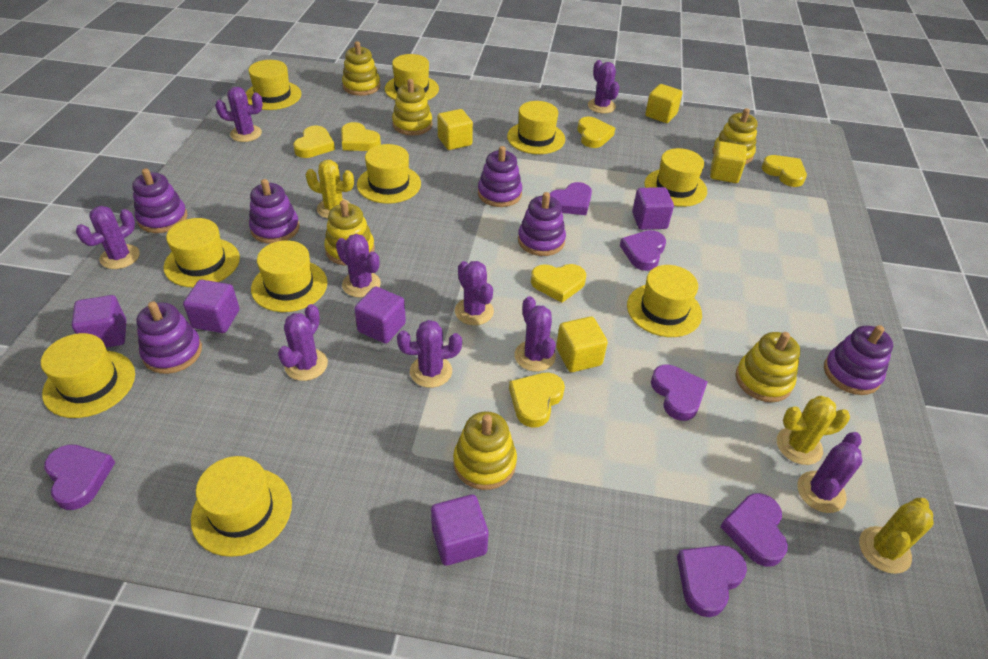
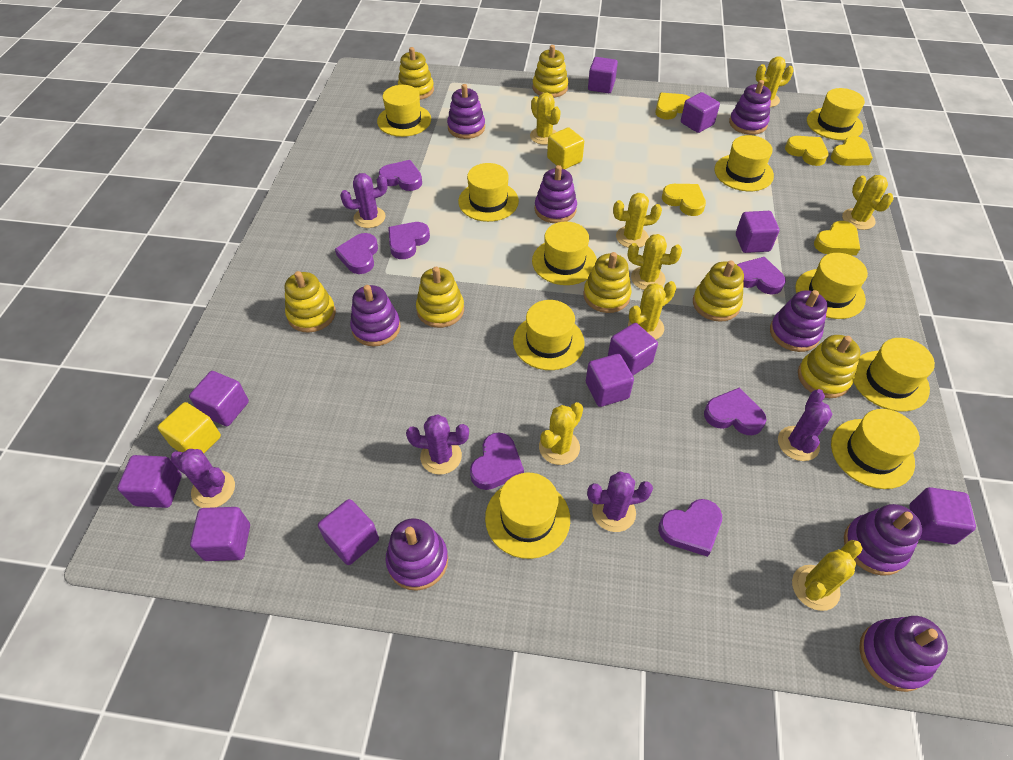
purple cactus: [76,206,140,269] [215,87,263,142] [278,304,328,381] [336,234,381,298] [397,320,462,388] [455,261,494,325] [515,296,556,372] [588,60,619,114] [797,432,862,513] = 9 -> [170,449,235,508] [340,173,388,228] [406,414,469,475] [587,471,653,532] [778,389,832,461] = 5
purple cube: [72,295,126,348] [183,280,240,333] [354,286,406,344] [431,495,489,566] [632,187,674,230] = 5 -> [117,455,182,508] [189,371,249,426] [190,507,250,561] [318,499,379,565] [586,354,634,407] [588,57,618,93] [608,323,658,375] [681,92,720,133] [736,211,779,253] [909,487,976,545] = 10
purple heart: [44,444,115,510] [549,182,592,215] [620,230,666,271] [651,364,708,421] [677,545,747,617] [720,493,788,567] = 6 -> [335,233,378,274] [379,160,422,191] [388,222,430,259] [470,433,524,490] [658,499,722,557] [704,388,766,435] [737,257,786,295] = 7
purple stacking toy: [132,169,187,233] [136,301,202,374] [249,179,299,244] [478,146,522,207] [518,192,566,256] [824,325,893,395] = 6 -> [350,285,401,346] [386,518,448,591] [447,84,485,139] [534,165,577,223] [729,80,771,135] [770,290,828,352] [844,504,922,576] [859,616,948,692] = 8
yellow cactus: [305,160,354,219] [777,396,850,465] [859,498,934,574] = 3 -> [530,92,561,145] [539,402,583,465] [613,193,662,248] [627,234,682,290] [628,281,676,340] [756,56,794,107] [792,540,863,611] [842,175,893,230] = 8
yellow cube: [437,109,473,150] [556,316,608,372] [645,84,683,123] [710,141,747,183] = 4 -> [157,402,221,453] [547,127,584,170] = 2
yellow heart: [293,125,335,158] [341,122,381,151] [509,373,565,428] [531,264,586,303] [577,117,615,148] [762,155,807,187] = 6 -> [655,93,690,119] [662,184,706,216] [785,136,829,166] [814,221,860,256] [831,136,873,166] = 5
yellow stacking toy: [324,200,375,266] [342,41,380,96] [392,79,432,136] [453,411,517,490] [713,108,757,165] [736,332,800,402] = 6 -> [285,271,336,333] [398,47,434,100] [416,267,464,328] [532,45,568,98] [583,252,632,313] [693,260,744,322] [798,335,860,398] = 7

